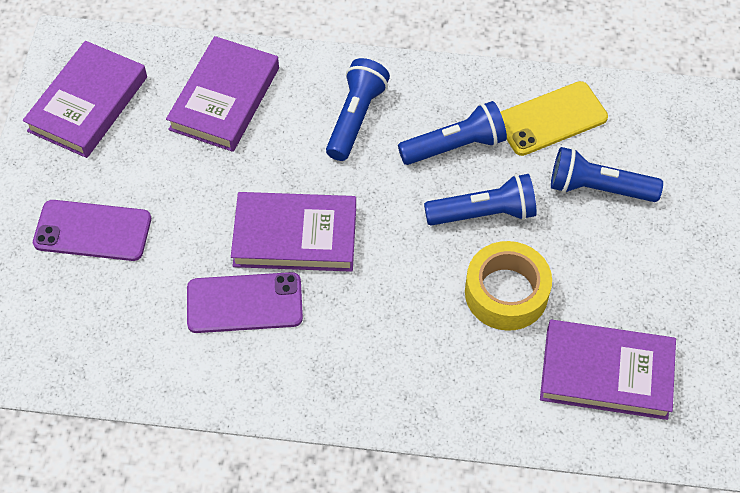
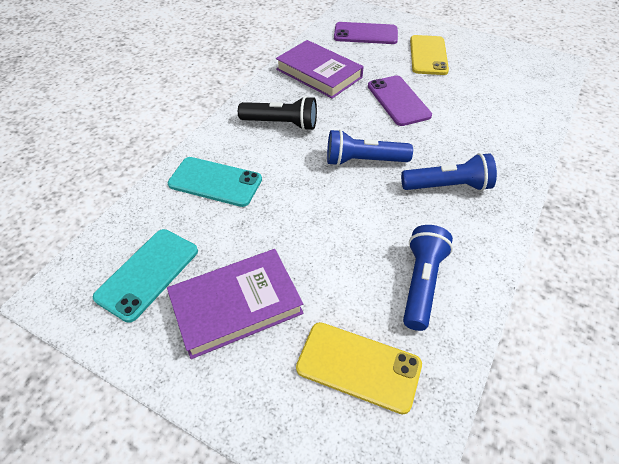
black flashlight: none = 0 -> [238,96,317,131] = 1
blue flashlight: [326,58,390,161] [398,101,507,165] [424,174,537,226] [551,147,663,202] = 4 -> [327,129,413,166] [401,153,497,191] [403,225,453,331] = 3
purple book: [23,41,147,158] [166,36,279,152] [231,192,356,272] [540,320,676,420] = 4 -> [167,249,303,359] [276,40,364,99] = 2
turquoise phone: none = 0 -> [93,229,198,323] [168,157,262,207] = 2
yellow phone: [500,81,608,156] = 1 -> [296,322,422,414] [410,35,449,75] = 2
yellow tape: [465,241,552,331] = 1 -> none = 0

